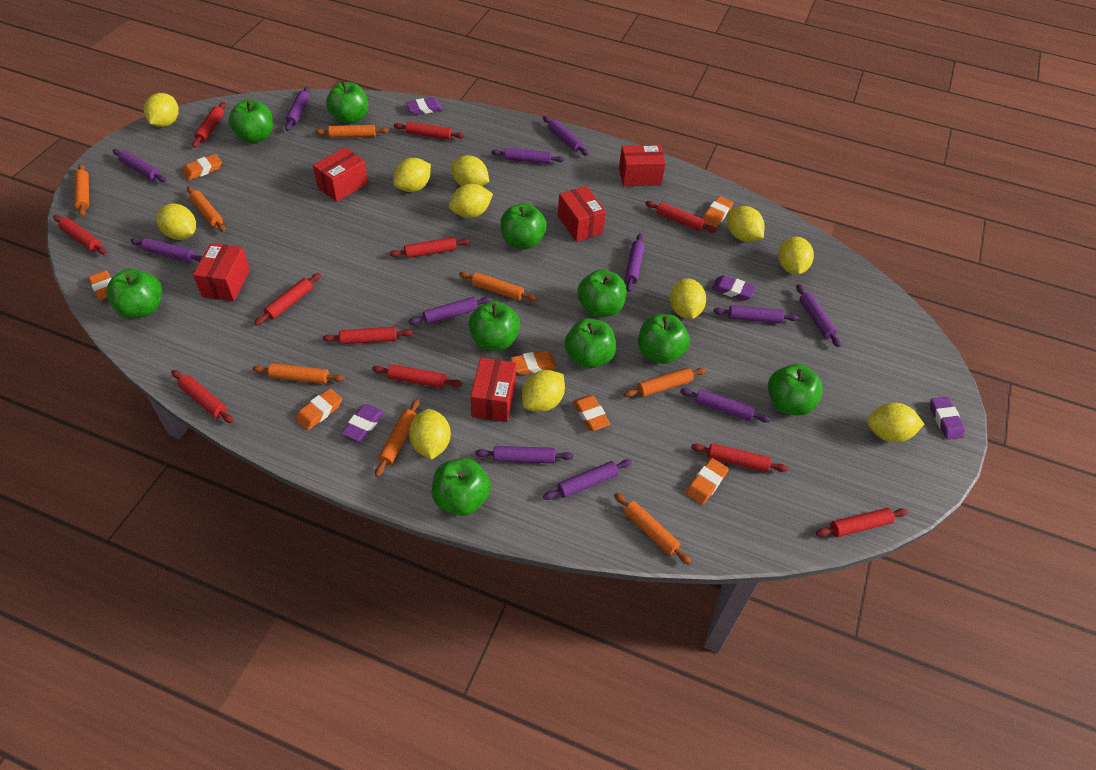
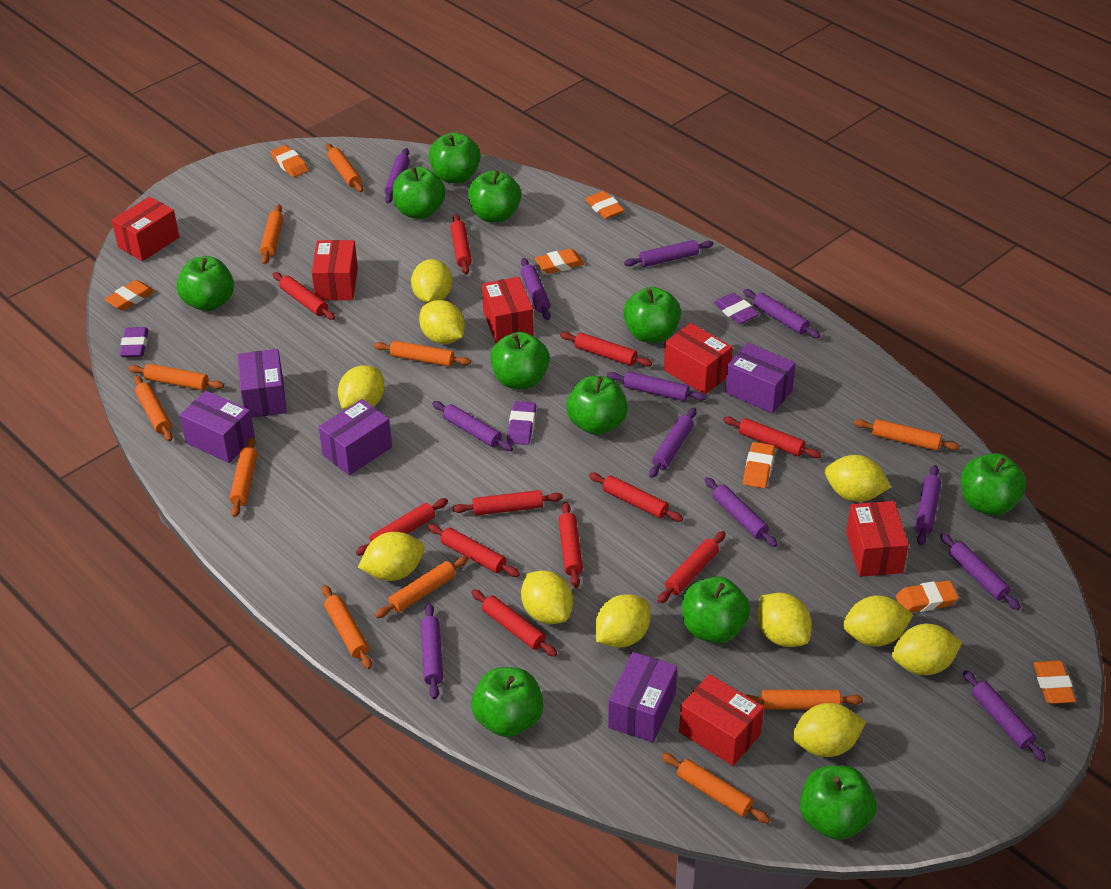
green apple: [106,269,162,318] [229,100,273,143] [326,81,368,124] [432,458,491,516] [469,301,520,350] [500,203,547,249] [564,318,616,369] [577,269,627,317] [638,314,690,364] [768,364,823,416] = 10 -> [177,256,234,311] [393,167,446,219] [429,132,481,183] [468,170,521,223] [471,667,543,737] [490,332,550,389] [566,376,628,435] [623,287,681,343] [682,576,750,643] [800,765,876,840] [961,453,1026,515] = 11
orange rolling pin: [75,164,89,217] [187,186,226,232] [253,363,345,384] [315,125,389,138] [375,399,420,477] [459,272,537,301] [614,493,691,565] [624,367,706,397] = 8 -> [128,364,224,390] [134,376,173,441] [229,437,257,517] [260,204,284,264] [322,585,372,669] [326,143,363,192] [374,341,471,367] [375,556,468,618] [661,753,770,823] [745,690,863,710] [854,419,960,451] = 11
purple box: none = 0 -> [179,391,255,463] [238,349,287,418] [319,399,392,475] [608,652,677,742] [725,343,796,414] = 5
purple eraser: [341,404,384,441] [406,97,443,115] [712,275,756,301] [930,397,965,440] = 4 -> [120,327,148,357] [507,401,536,445] [714,293,759,324] = 3
red box: [193,243,250,301] [313,147,368,202] [470,358,517,422] [558,186,606,242] [619,145,666,186] = 5 -> [112,196,179,261] [312,240,358,300] [482,277,534,343] [664,323,733,394] [679,674,764,766] [846,501,909,577] = 6

